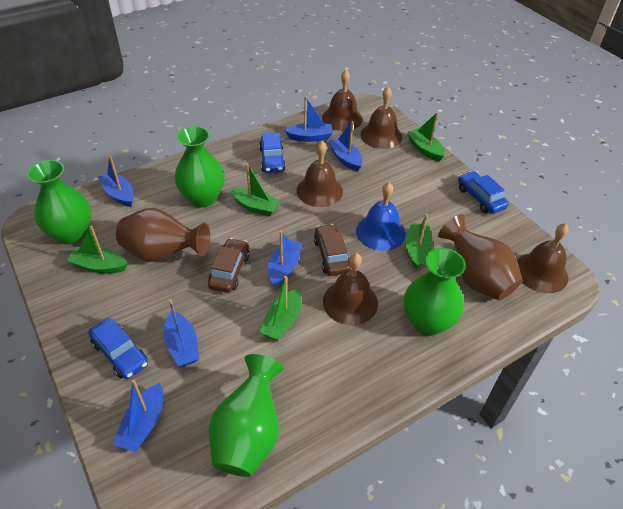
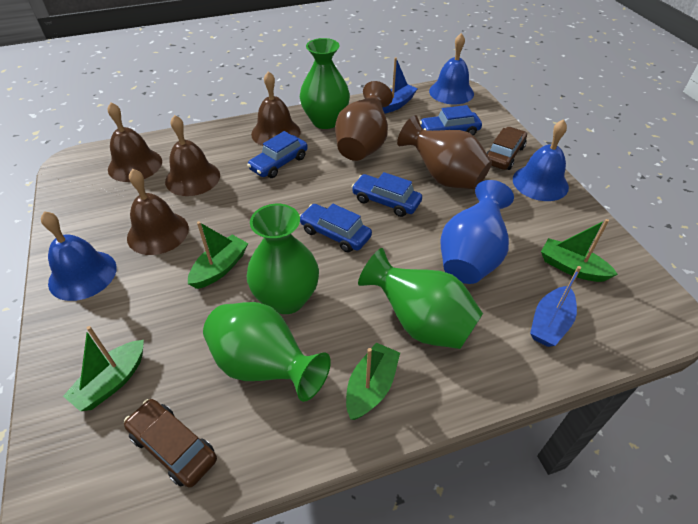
blue bell: [356,182,406,251] = 1 -> [41,211,117,301] [429,33,474,105] [513,119,569,201] = 3
blue boat: [98,155,134,207] [113,379,163,452] [163,299,199,367] [268,231,302,286] [285,97,333,142] [328,121,363,172] = 6 -> [383,57,418,113] [530,266,581,347] = 2
blue car: [88,318,148,379] [259,133,286,173] [458,171,509,214] = 3 -> [247,131,308,178] [299,204,372,253] [351,172,422,217] [420,105,482,135] = 4
blue vase: none = 0 -> [440,180,514,284] = 1
brown bell: [296,141,343,207] [322,70,363,131] [323,253,378,325] [360,87,402,149] [517,223,569,293] = 5 -> [108,102,162,182] [127,169,189,255] [165,115,220,196] [251,71,301,146] = 4
green boat: [67,226,128,274] [230,163,281,216] [260,276,301,341] [406,214,433,269] [407,112,445,161] = 5 -> [63,326,144,411] [188,221,248,289] [346,343,400,420] [541,219,618,282] = 4

